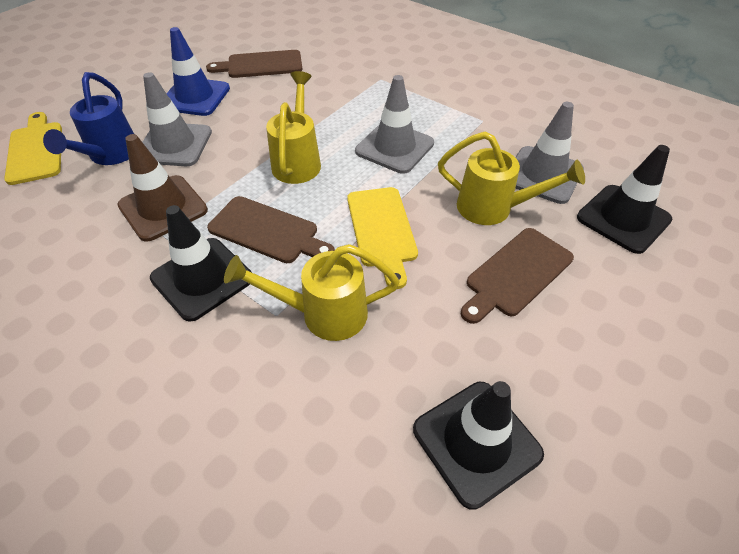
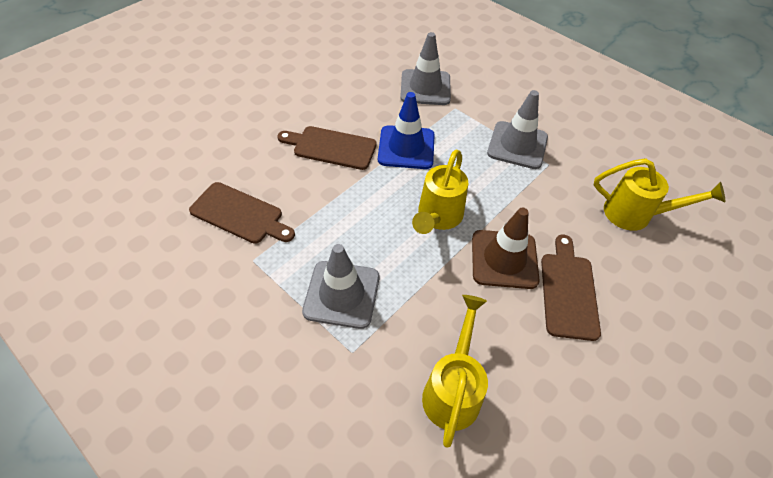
black traffic cone: [150,205,251,322] [413,381,544,510] [577,145,672,254] = 3 -> none = 0
blue watering can: [43,72,134,165] = 1 -> none = 0
yellow cutting board: [4,112,62,185] [347,187,418,289] = 2 -> none = 0

